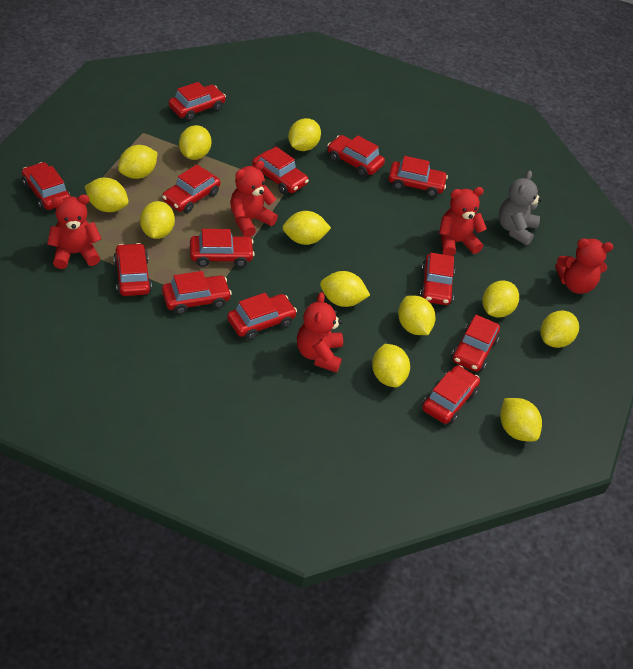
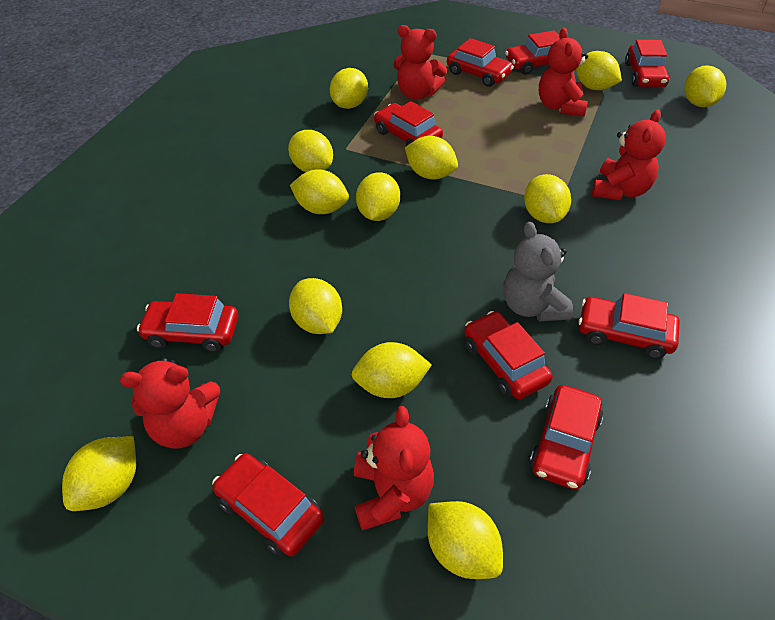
red car: [22,162,71,210] [113,243,152,296] [162,164,220,213] [162,271,232,314] [169,82,226,121] [190,229,255,267] [227,293,297,340] [252,147,309,194] [327,135,385,177] [388,156,448,197] [420,253,455,305] [422,365,480,424] [451,315,500,372] = 13 -> [137,293,238,352] [212,453,324,557] [374,101,443,146] [447,38,514,87] [464,311,553,399] [505,30,560,75] [530,385,603,490] [578,293,680,359] [625,40,669,87] = 9

